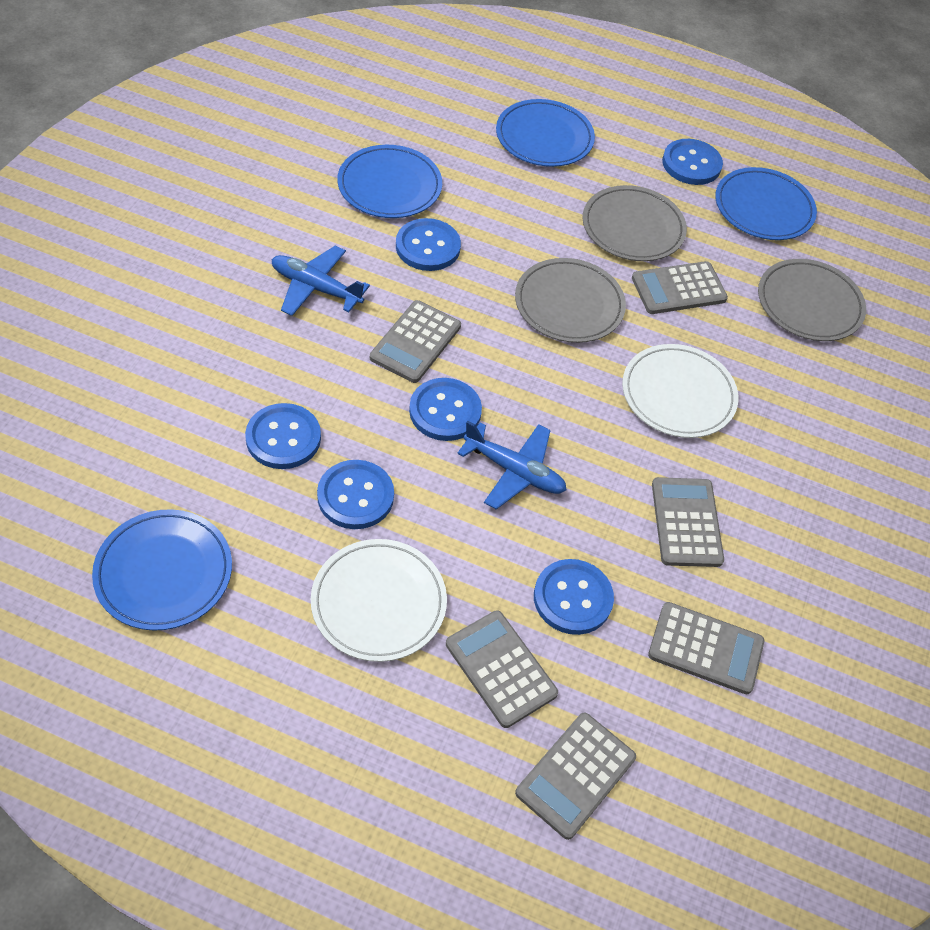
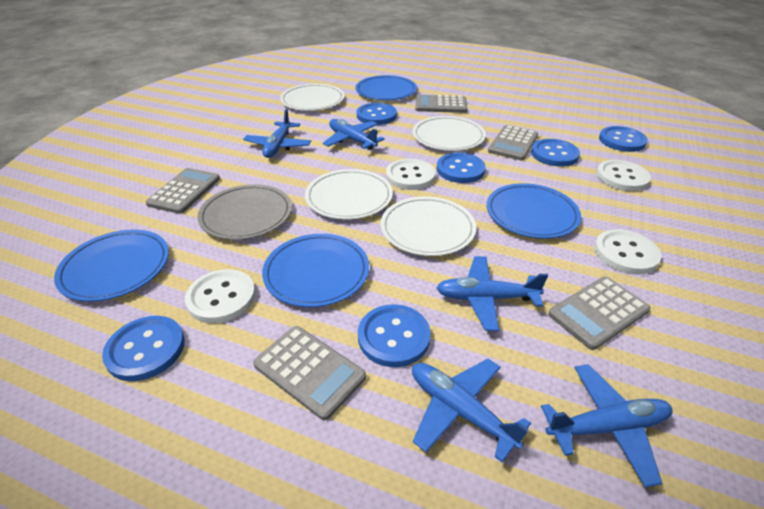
blue plane: [271,246,370,316] [457,421,567,509] = 2 -> [243,109,311,158] [323,119,384,150] [412,359,531,462] [436,256,548,331] [541,364,672,488] = 5
grey calculator: [370,300,461,383] [446,610,558,728] [515,712,636,840] [632,261,728,314] [648,602,764,694] [652,477,724,567] = 6 -> [146,168,220,214] [253,326,366,420] [415,95,468,113] [488,125,538,161] [548,277,650,350] = 5
grey plate: [515,258,626,343] [582,185,687,261] [758,259,866,341] = 3 -> [197,184,292,240] = 1
white button: none = 0 -> [185,269,256,323] [386,159,435,190] [594,229,661,274] [596,160,651,191] = 4
white plate: [311,539,447,662] [622,344,738,438] = 2 -> [280,84,344,111] [305,169,393,220] [381,196,476,256] [413,116,486,151] = 4

